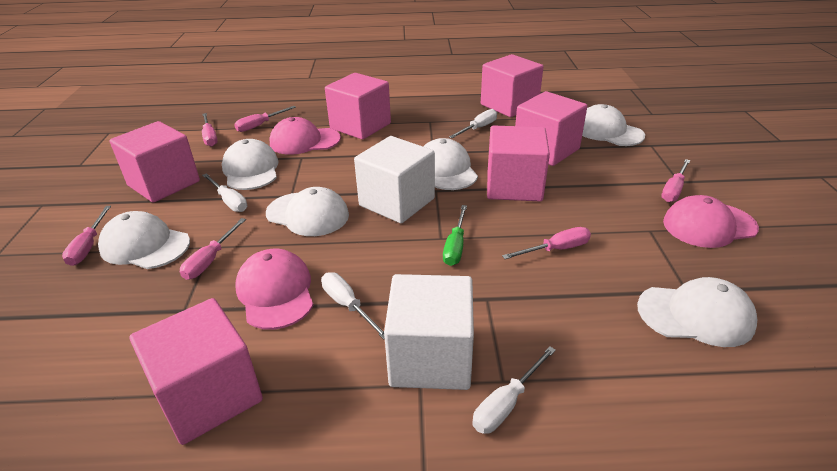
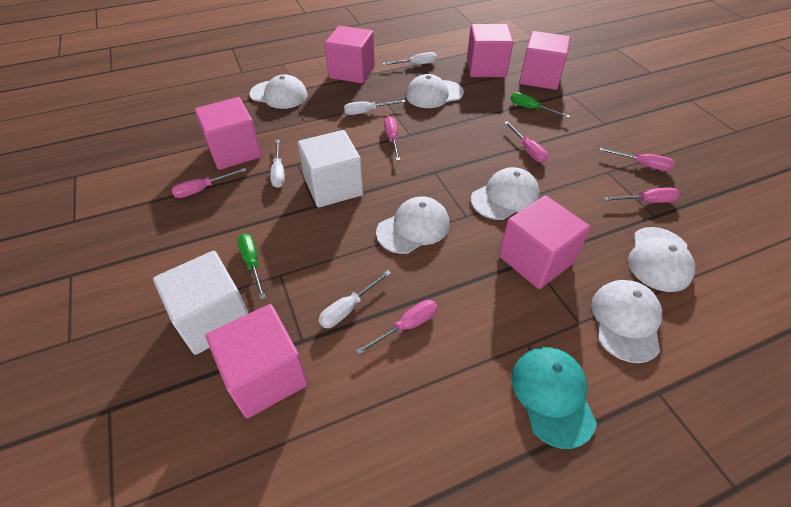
green screwdriver: [443,205,467,266] = 1 -> [237,234,266,300] [511,92,570,118] = 2
pink cap: [235,249,314,330] [270,117,341,155] [663,195,759,248] = 3 -> none = 0
turquoise cap: none = 0 -> [511,347,597,449] = 1

